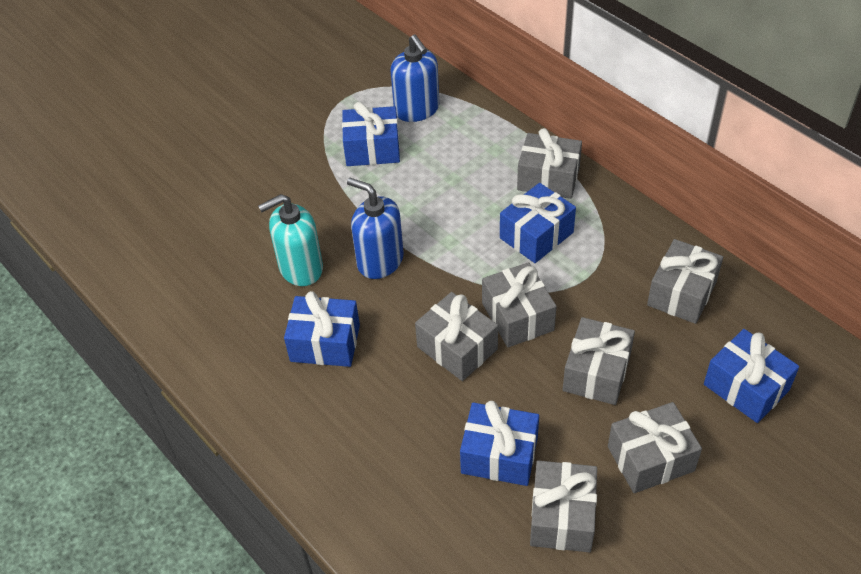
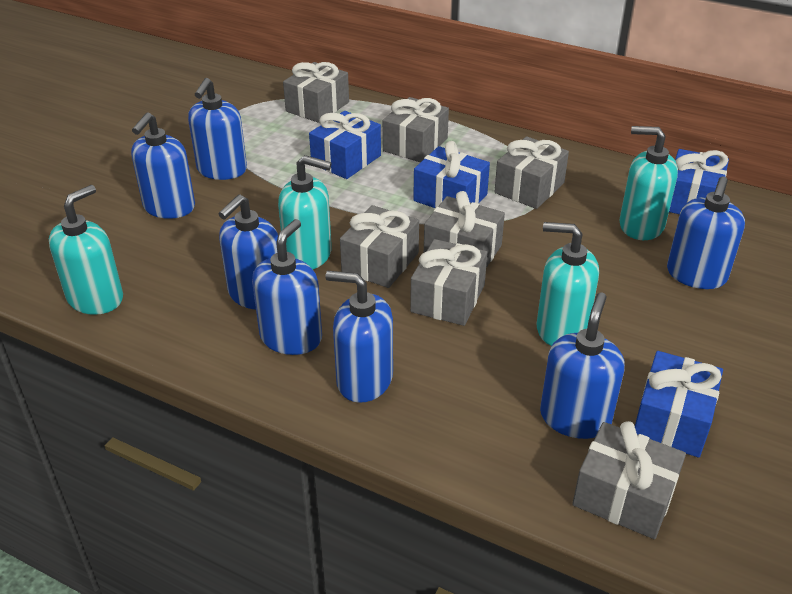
blue gift: [284,291,360,367] [342,102,400,166] [460,401,539,486] [500,183,576,263] [704,329,799,423] = 5 -> [309,111,381,179] [413,141,490,208] [635,351,723,457] [669,149,729,214] = 4
blue soap dispenser: [347,178,404,279] [390,35,439,122] = 2 -> [131,112,195,219] [188,78,247,180] [218,194,278,309] [252,219,322,355] [325,271,393,403] [540,293,625,439] [667,176,745,289] = 7
turquoise soap dispenser: [258,194,323,286] = 1 -> [49,185,123,315] [278,155,332,269] [536,222,599,346] [619,126,678,240] = 4

